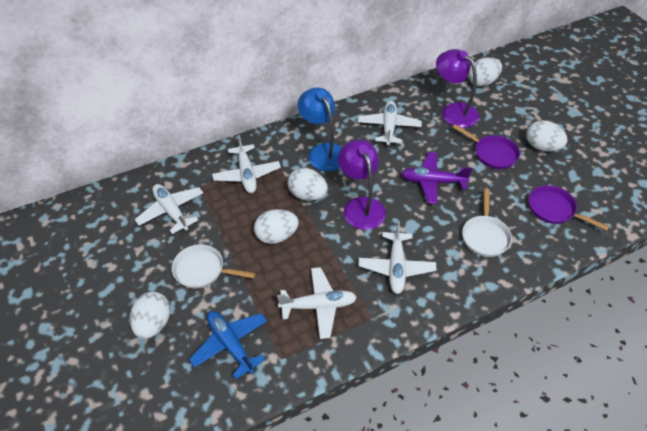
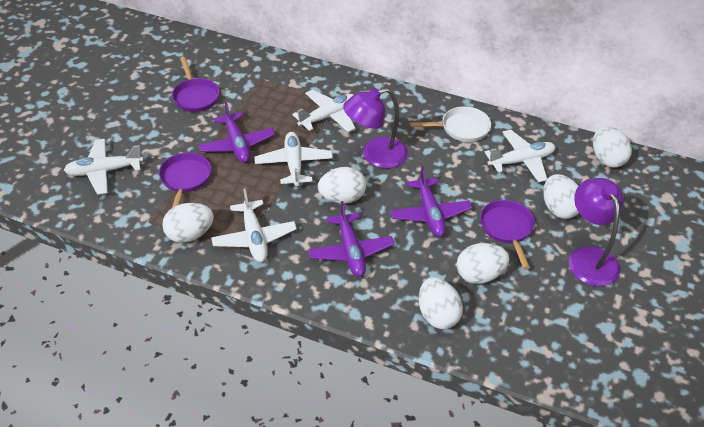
blue lamp: [298,87,342,171] = 1 -> none = 0
blue plane: [189,311,267,379] = 1 -> none = 0
purple pan: [453,124,520,169] [529,185,609,231] = 2 -> [159,153,211,208] [172,57,220,112] [480,200,535,269] = 3
purple plane: [401,152,472,204] = 1 -> [199,101,275,163] [308,201,394,277] [390,166,472,237] = 3
white egg: [130,292,170,339] [254,209,299,244] [288,168,328,201] [468,57,502,87] [526,120,568,151] = 5 -> [162,203,214,243] [318,167,366,204] [419,277,463,329] [457,243,509,284] [543,174,579,219] [593,126,632,168] = 6
white pan: [172,244,256,288] [462,188,512,257] = 2 -> [410,106,491,142] = 1

